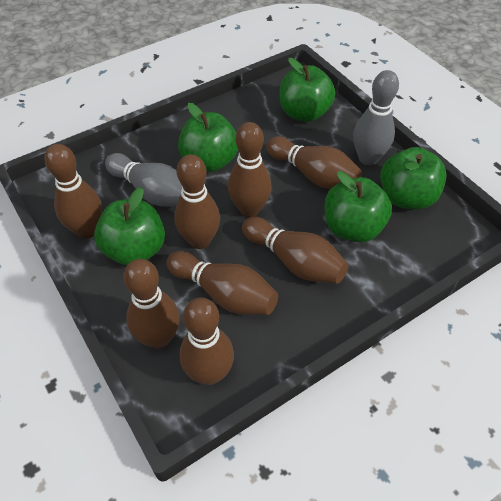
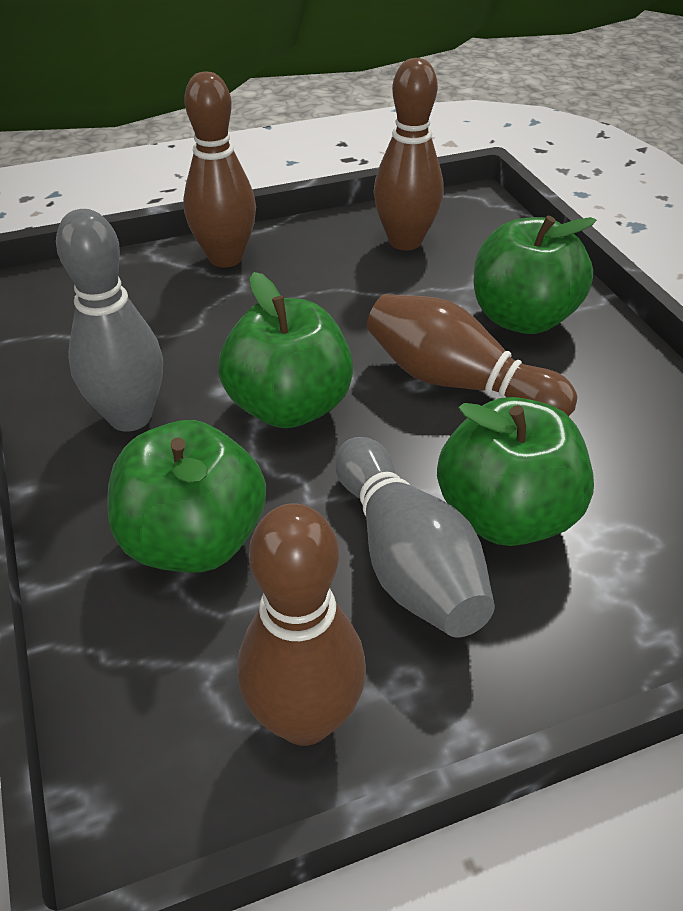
brown bowling pin: [45,144,102,239] [123,259,180,349] [167,251,278,315] [174,154,220,249] [180,297,234,385] [228,122,272,217] [242,217,348,284] [266,136,362,189] = 8 -> [183,72,256,267] [238,504,366,746] [367,294,577,417] [373,58,444,250] = 4
green apple: [94,187,165,266] [178,103,238,172] [280,58,335,122] [324,171,392,242] [380,147,447,209] = 5 -> [108,420,266,573] [218,272,353,428] [437,397,594,546] [474,216,597,334] = 4

